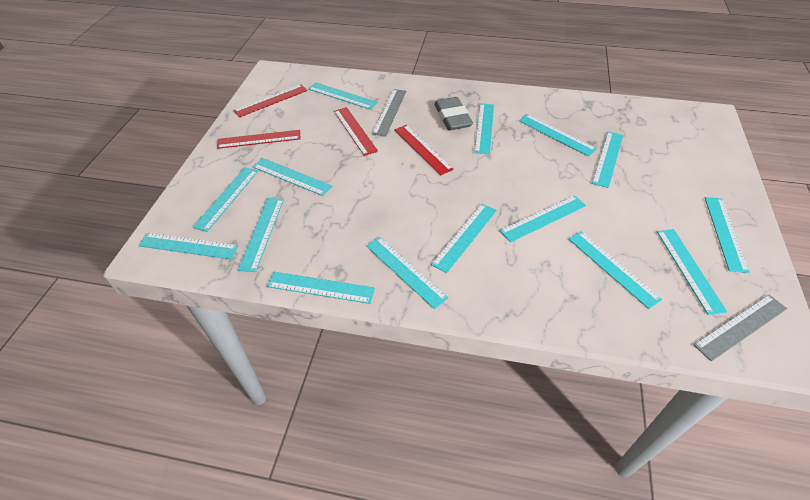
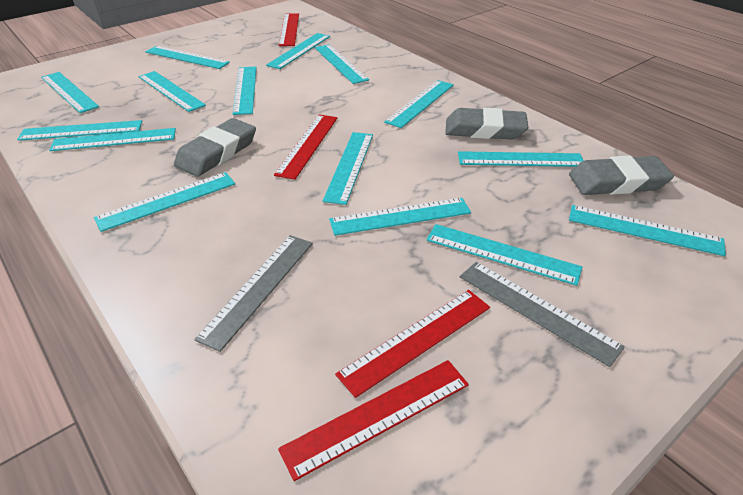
grey eraser: [434,97,473,131] = 1 -> [174,118,256,177] [445,108,528,140] [569,156,674,195] = 3

